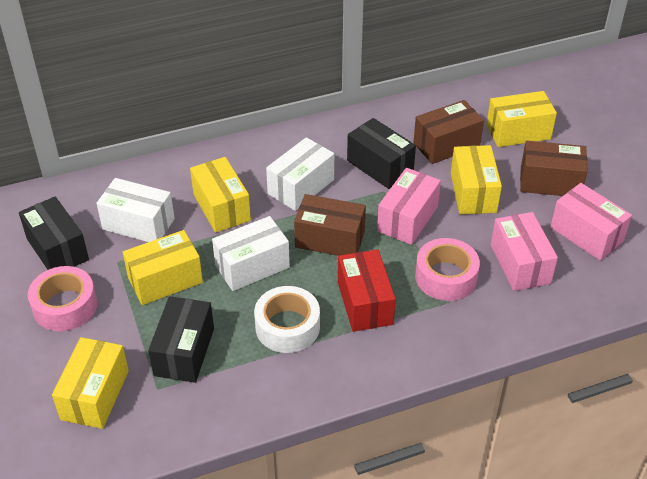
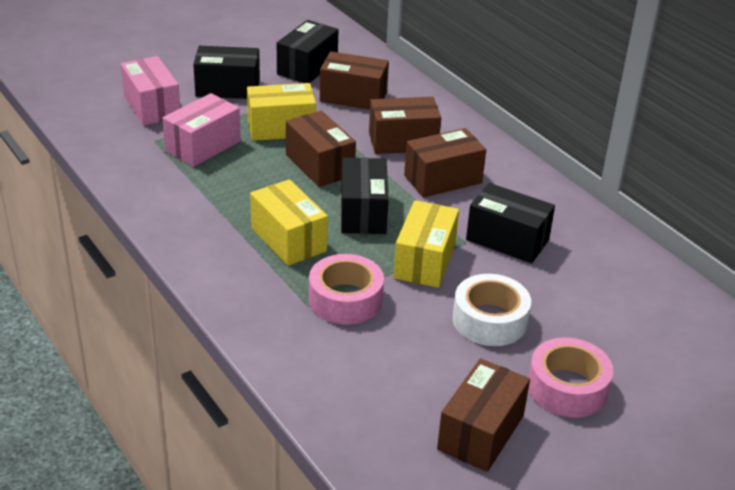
black box: [19,196,89,270] [148,296,214,383] [347,118,416,189] = 3 -> [193,46,260,99] [277,20,338,83] [341,158,389,234] [466,183,555,263] = 4
brown box: [294,194,366,256] [413,100,484,164] [520,141,588,196] = 3 -> [286,111,356,187] [320,52,389,110] [369,97,441,154] [404,128,486,197] [437,358,530,472] = 5
pink box: [377,168,441,245] [491,212,558,291] [551,183,632,261] = 3 -> [121,56,180,126] [162,93,241,167] = 2
red box: [338,249,396,332] = 1 -> none = 0
white box: [96,178,175,242] [212,216,290,291] [266,137,334,211] = 3 -> none = 0
yellow box: [52,337,129,429] [123,230,203,305] [190,157,251,233] [451,145,502,214] [486,91,557,147] = 5 -> [247,83,316,141] [250,179,328,266] [393,200,459,288] = 3

